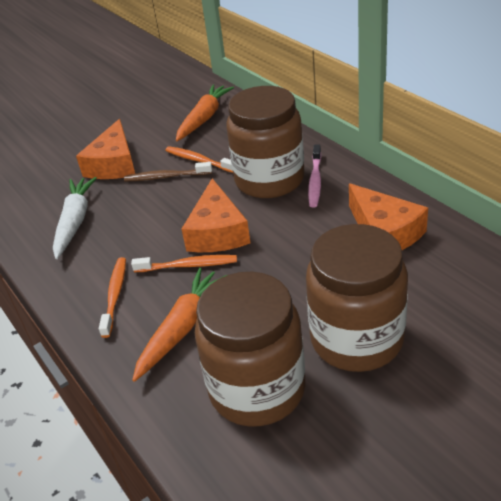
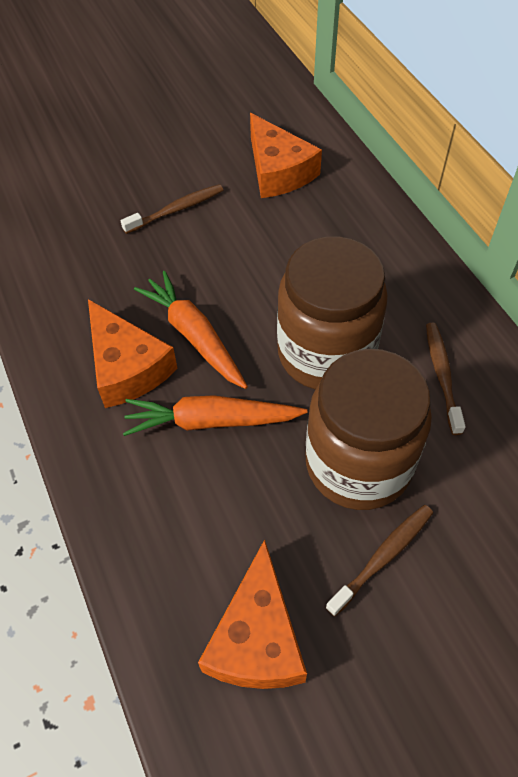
brown jar: [195,272,305,427] [226,86,305,198] [306,224,408,372] = 3 -> [277,236,388,390] [306,349,432,510] = 2
brown toothbrush: [124,162,212,181] = 1 -> [121,184,223,234] [325,505,433,617] [426,323,466,435] = 3
orange toothbrush: [99,257,126,338] [131,255,237,272] [165,146,233,173] = 3 -> none = 0
pink toothbrush: [308,144,322,207] = 1 -> none = 0
white carrot: [53,177,97,259] = 1 -> none = 0

